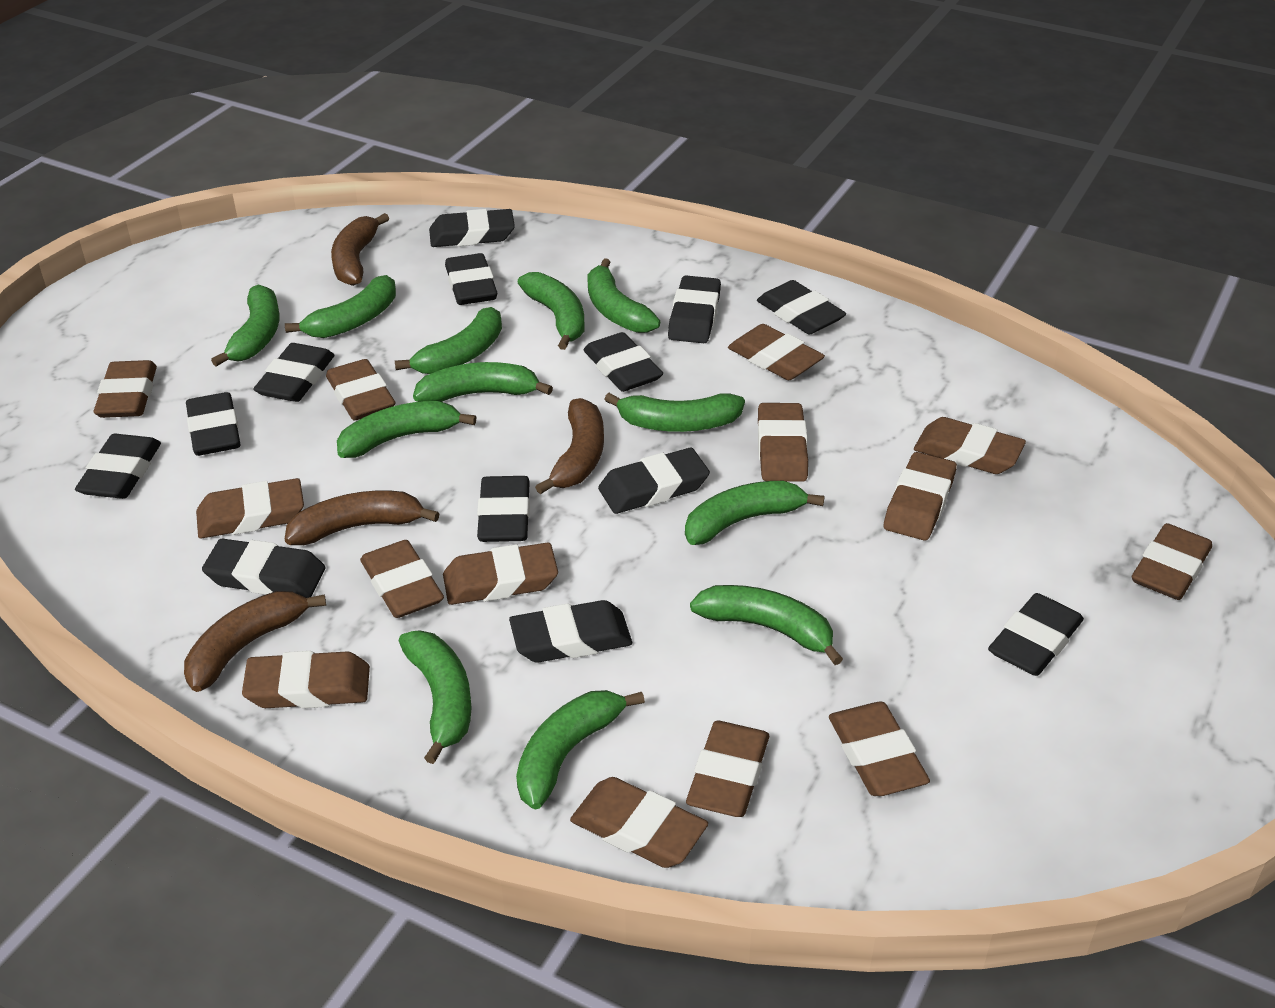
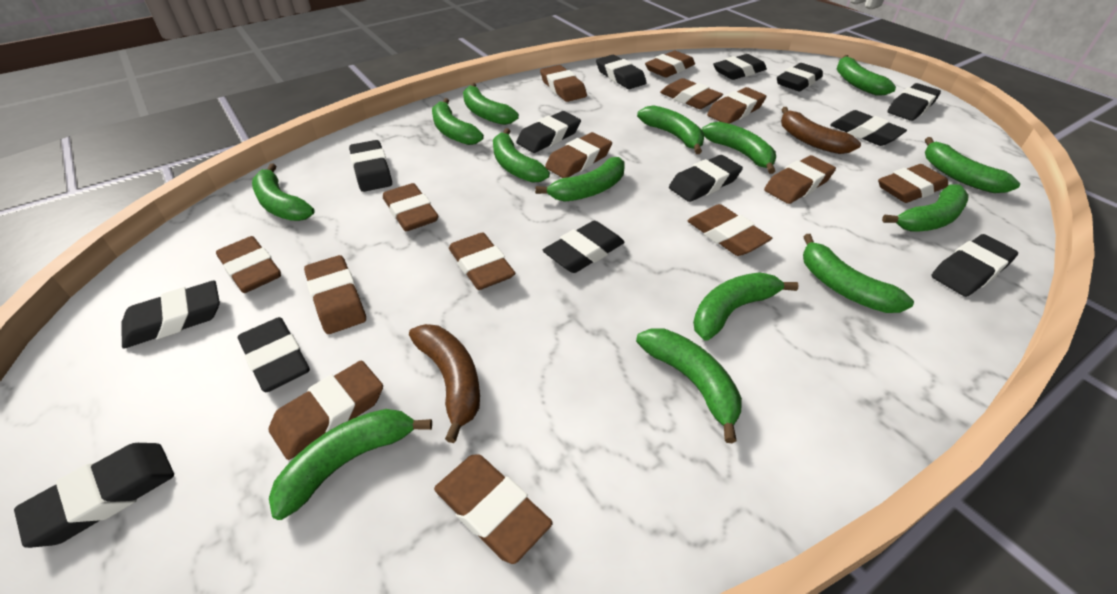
brown banana: [184,591,326,692] [285,491,440,545] [331,213,389,286] [535,398,604,494] = 4 -> [409,324,480,443] [781,107,861,154] = 2
green banana: [211,284,280,367] [285,275,396,338] [337,401,476,458] [395,307,502,374] [399,630,471,764] [413,362,553,402] [516,690,645,810] [517,272,584,350] [587,258,660,333] [604,393,745,432] [685,481,825,545] [690,585,843,665] = 12 -> [252,163,315,221] [269,409,432,520] [432,98,484,145] [463,83,519,125] [493,128,550,183] [535,157,625,202] [636,328,742,443] [637,105,704,154] [693,272,799,341] [701,122,776,174] [803,234,914,313] [837,55,896,96] [882,184,969,232] [925,137,1020,193] = 14

